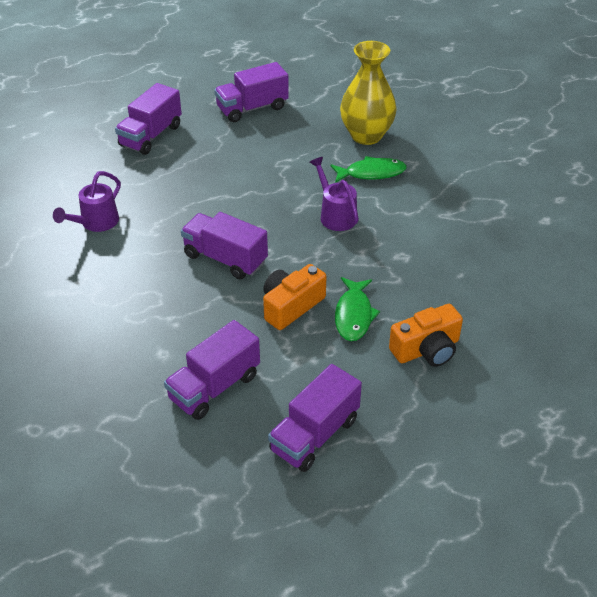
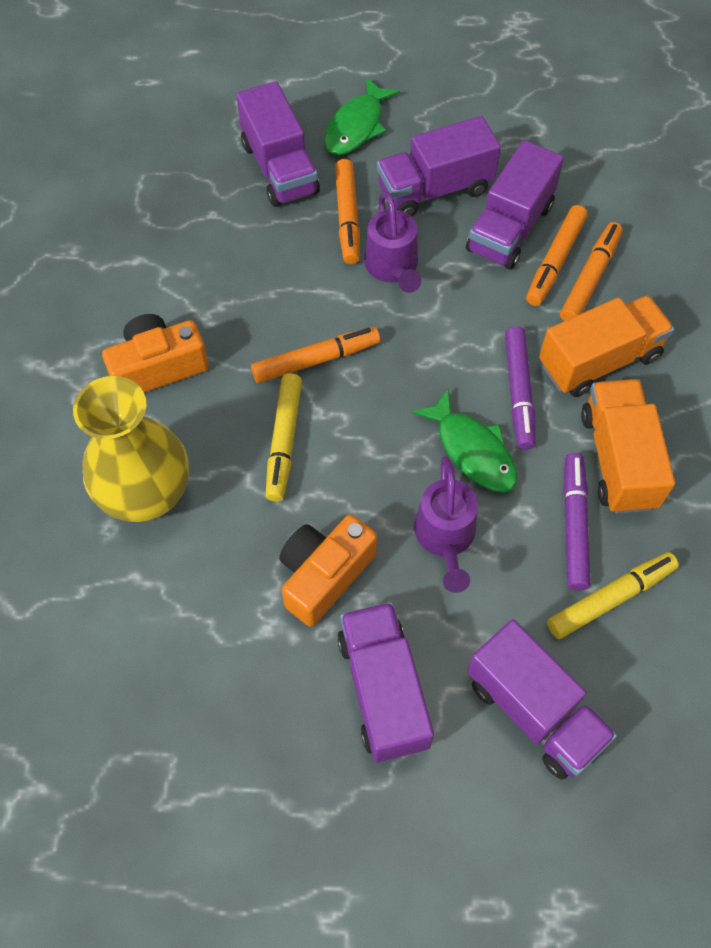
orange marker: none = 0 -> [251,327,380,383] [335,159,360,264] [526,205,588,306] [560,222,623,321] = 4
orange truck: none = 0 -> [539,295,674,397] [581,379,675,514] = 2
purple marker: none = 0 -> [505,326,536,450] [563,453,591,591] = 2
yellow marker: none = 0 -> [265,373,302,502] [547,552,679,639] = 2

